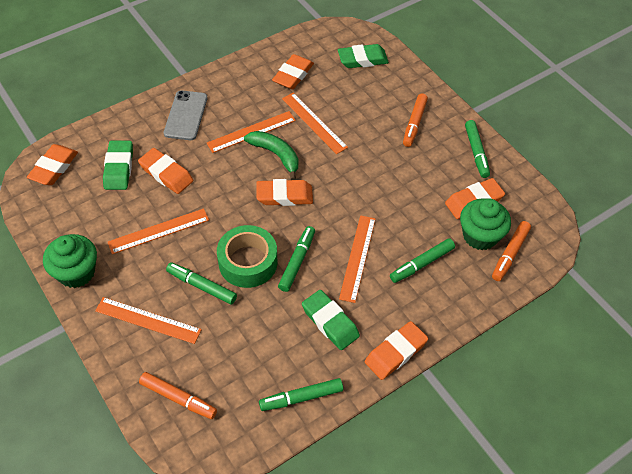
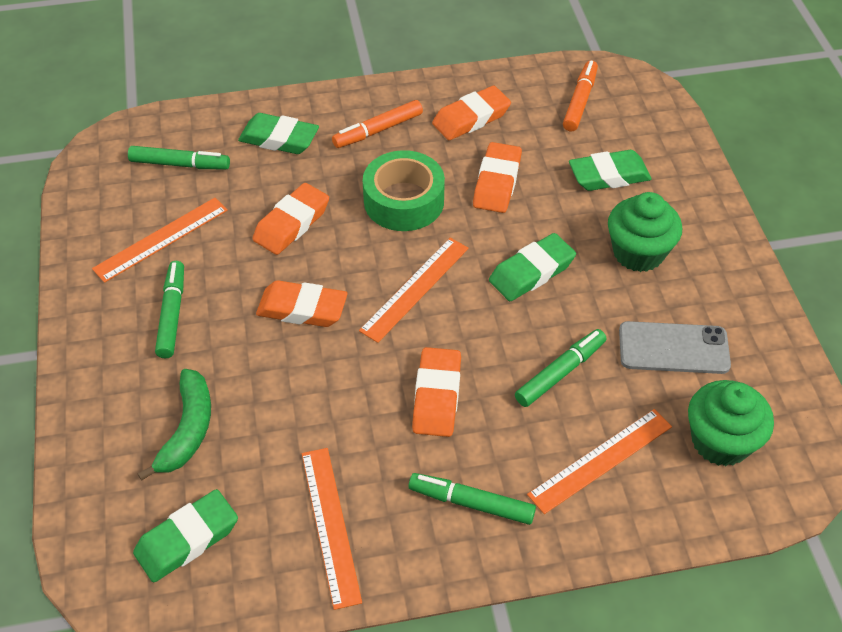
green eraser: [103,141,133,190] [302,290,360,350] [338,44,389,68] = 3 -> [133,489,238,582] [238,113,319,154] [489,233,576,301] [569,150,652,191] = 4
green marker: [166,262,237,304] [259,378,343,411] [278,226,315,292] [390,238,455,283] [465,120,490,178] = 5 -> [128,146,230,169] [155,261,184,358] [409,473,536,525] [515,329,606,407] = 4
orange eraser: [27,144,78,185] [138,148,193,194] [256,179,313,206] [272,54,314,89] [365,321,428,380] [445,178,505,219] = 6 -> [253,183,329,255] [256,280,347,327] [412,347,461,437] [432,86,511,140] [473,142,522,213] = 5
orange marker: [139,372,217,419] [403,93,428,147] [492,221,531,281] = 3 -> [332,100,423,148] [563,60,598,131] = 2
orange ruler: [95,297,202,344] [108,208,209,254] [207,111,296,153] [282,93,348,154] [339,215,376,303] = 5 -> [92,198,228,283] [302,448,362,610] [359,238,469,343] [527,409,672,514] = 4

